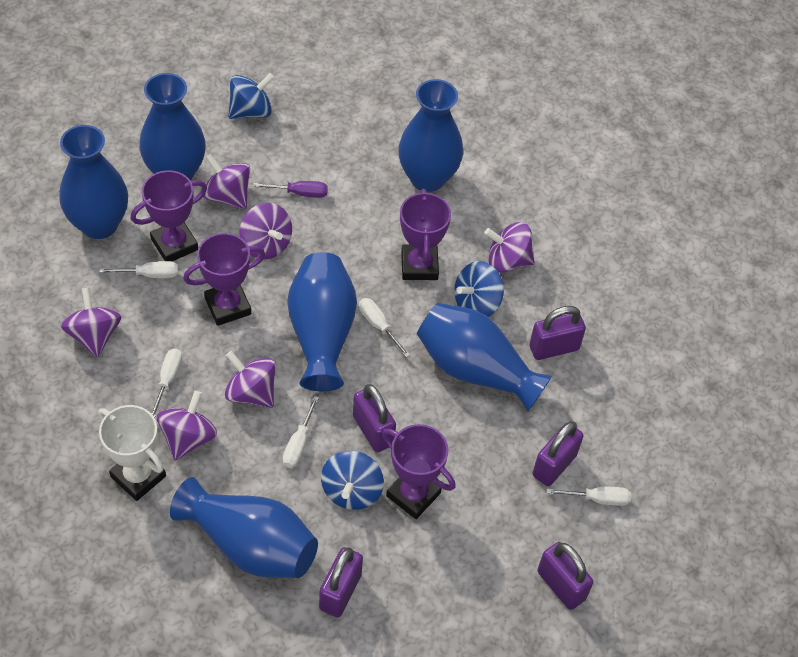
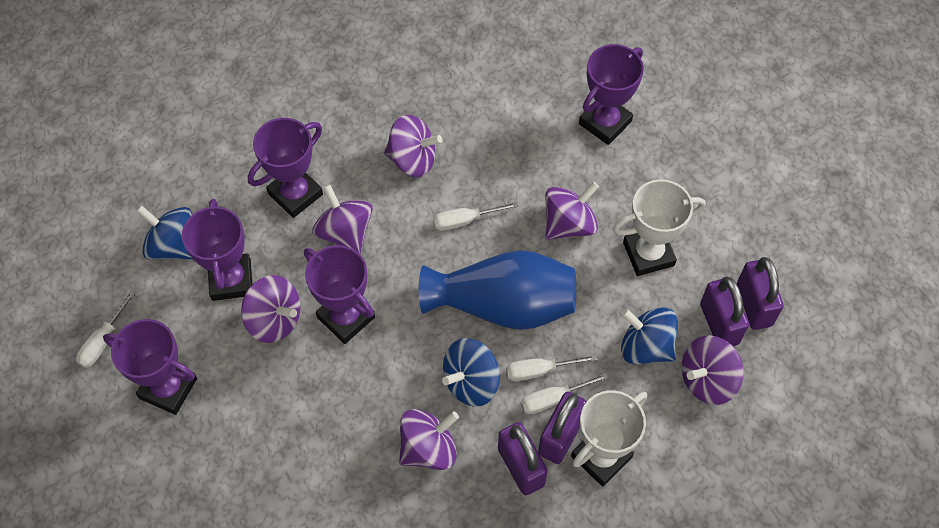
blue vase: [59,125,128,239] [139,73,206,181] [170,477,318,578] [287,252,357,391] [398,79,463,192] [417,302,552,412] = 6 -> [419,250,576,330] = 1
purple padlock: [319,547,363,617] [353,384,396,452] [529,306,586,360] [532,421,584,486] [537,542,593,610] = 5 -> [498,422,548,495] [538,392,587,464] [700,277,749,346] [737,257,783,330] = 4
purple screwdriver: [253,181,328,198] = 1 -> none = 0
purple trophy: [131,170,207,261] [183,233,265,326] [382,424,455,519] [400,189,451,280] = 4 -> [103,319,197,415] [182,199,252,301] [248,118,323,218] [304,245,375,344] [579,44,644,145] = 5
white screwdriver: [99,261,178,278] [151,348,182,418] [283,396,319,468] [359,298,410,357] [546,487,631,506] = 5 -> [76,290,136,368] [433,202,518,231] [506,355,597,381] [521,373,609,414] = 4
white trophy: [98,405,166,501] = 1 -> [571,390,647,486] [613,179,705,276] = 2

